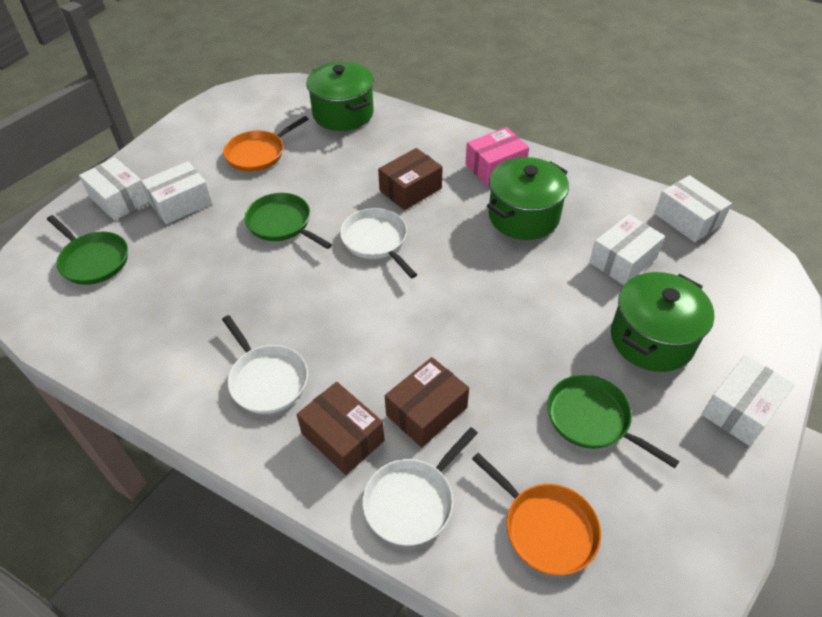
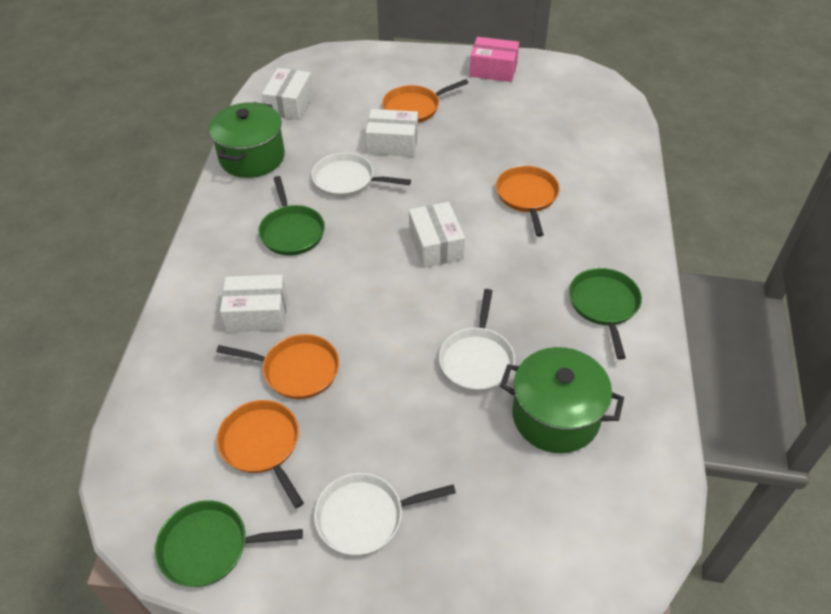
brown box: [297,382,385,475] [378,148,443,210] [385,357,469,448] = 3 -> none = 0
green pot: [306,62,374,131] [487,157,569,240] [611,272,714,372] = 3 -> [209,102,285,178] [500,347,624,453] = 2
orange pan: [223,116,309,172] [472,453,601,575] = 2 -> [216,334,339,399] [217,400,304,508] [382,79,468,123] [496,166,560,237] = 4
white box: [79,157,149,221] [141,161,212,224] [589,214,665,285] [654,175,732,242] [702,355,795,446] = 5 -> [220,275,287,332] [262,68,313,120] [366,109,418,157] [409,202,465,268] = 4

